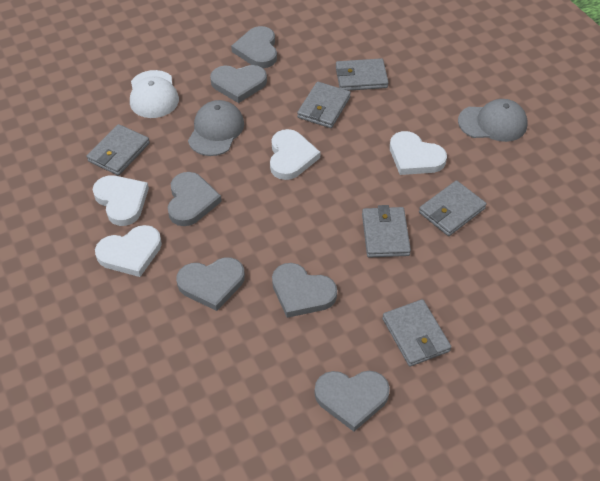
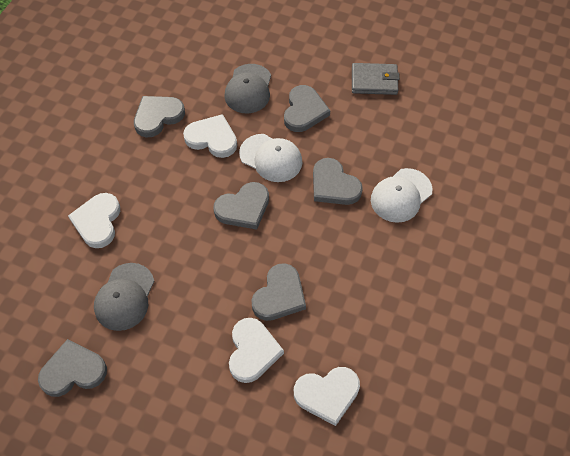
grey wallet: [87,124,150,176] [297,82,351,128] [336,58,389,91] [362,205,411,258] [382,299,451,367] [419,180,487,236] = 6 -> [352,63,400,95] = 1
white cap: [130,70,179,118] = 1 -> [239,134,302,182] [371,168,433,223] = 2

